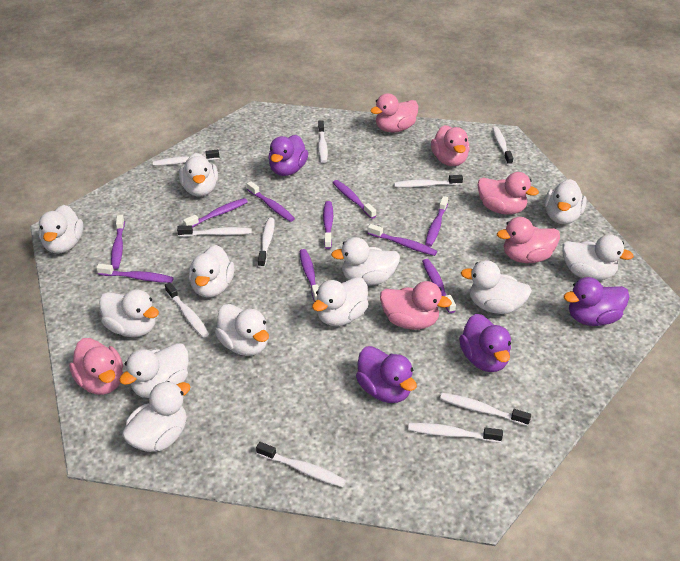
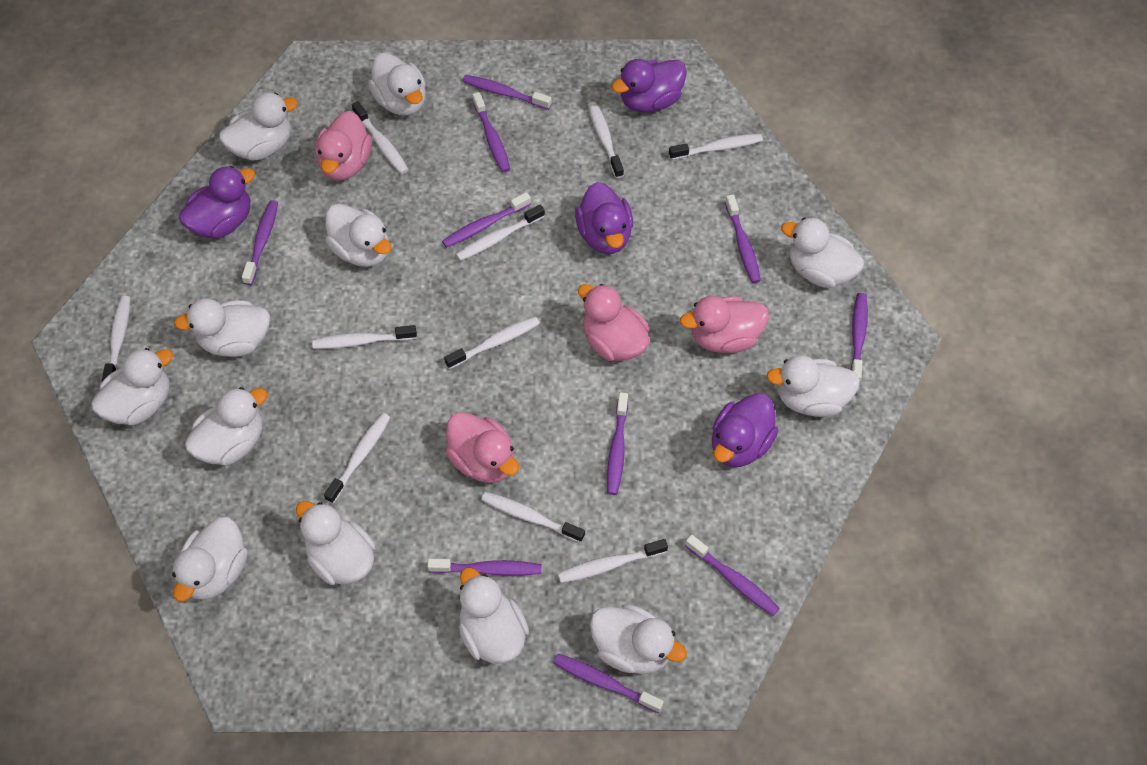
pink duck: [69,338,123,395] [370,93,419,133] [380,281,452,330] [431,125,470,166] [477,172,539,215] [497,217,560,263] = 6 -> [315,111,372,180] [446,412,519,483] [578,284,650,361] [680,296,769,353] = 4

